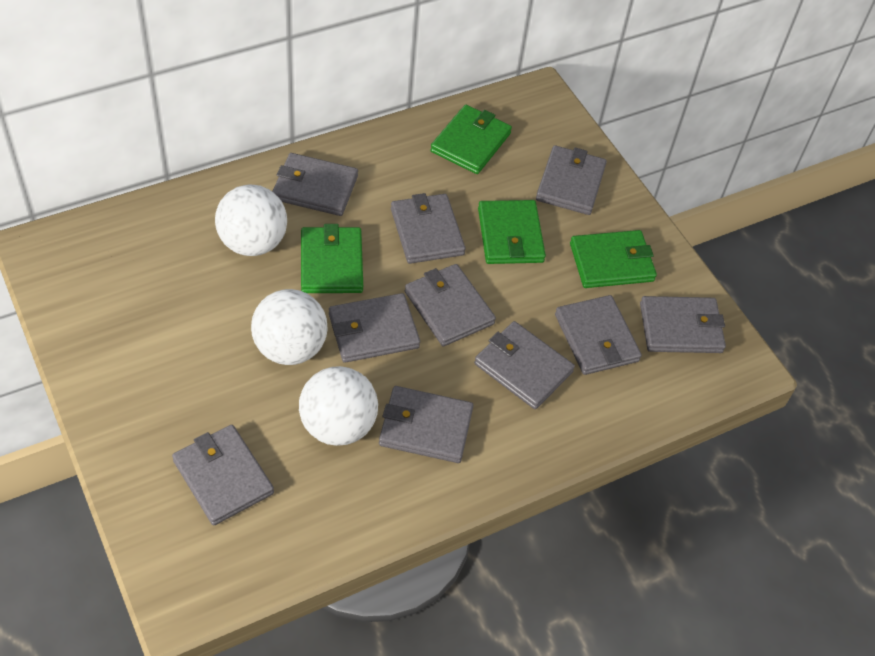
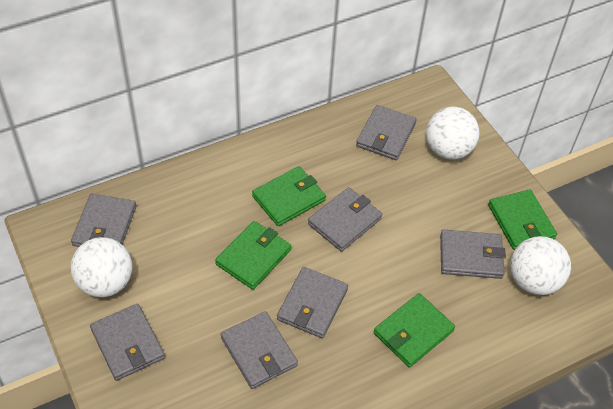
grey wallet: [172,425,274,526] [272,153,358,216] [329,293,420,363] [379,386,474,463] [391,193,466,264] [405,264,496,346] [474,321,575,409] [536,145,607,215] [555,295,642,375] [640,296,726,353] = 10 -> [71,194,136,247] [90,304,165,381] [221,311,298,389] [277,267,348,338] [308,187,382,252] [356,105,416,160] [440,230,506,279] = 7

